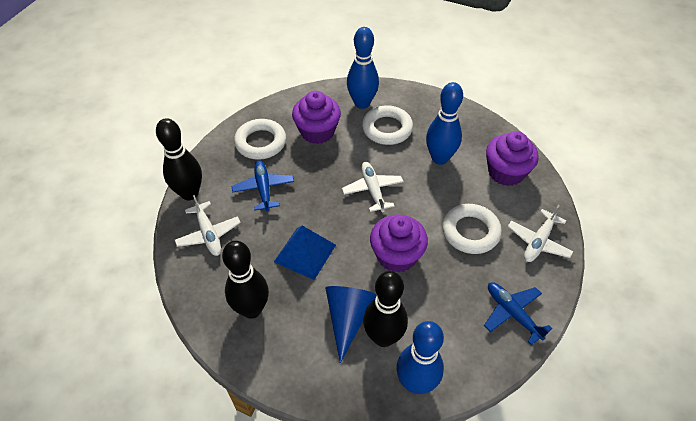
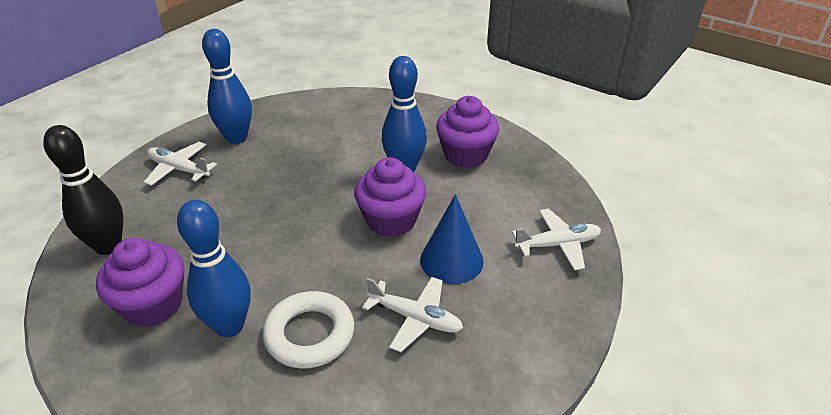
black bowling pin: [156,118,202,200] [222,241,269,319] [363,271,408,347] = 3 -> [43,125,124,255] = 1
blue plane: [232,160,294,211] [484,282,552,345] = 2 -> none = 0
blue pyramid: [274,226,336,280] = 1 -> none = 0
white ring: [234,119,286,160] [362,105,413,145] [442,204,502,254] = 3 -> [262,291,354,369] = 1

